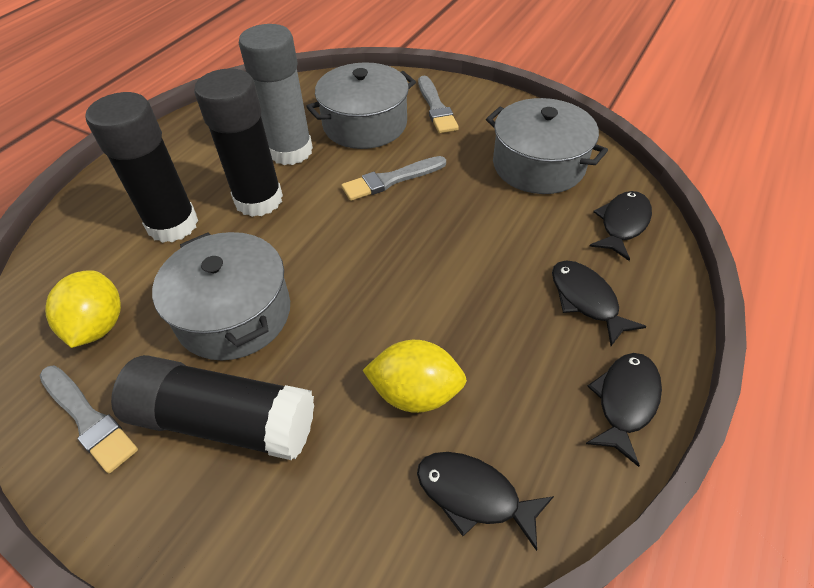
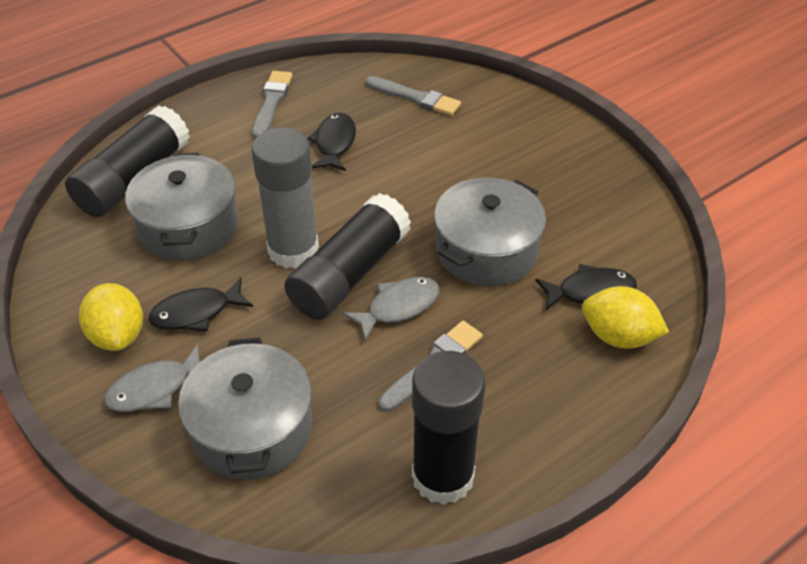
black fish: [417,452,554,551] [552,260,647,346] [586,353,662,467] [589,191,652,261] = 4 -> [148,278,253,331] [307,113,356,171] [535,264,637,310] = 3
grey fish: none = 0 -> [104,344,200,412] [343,277,440,341] = 2

